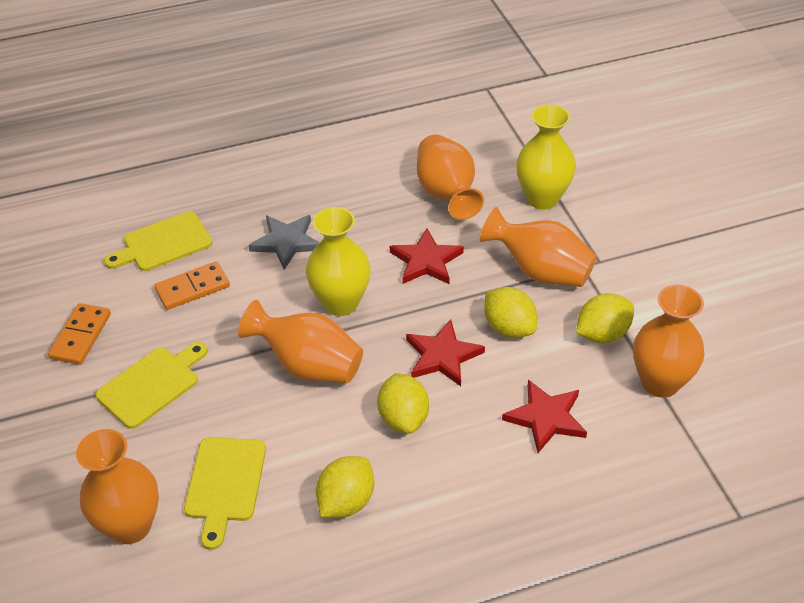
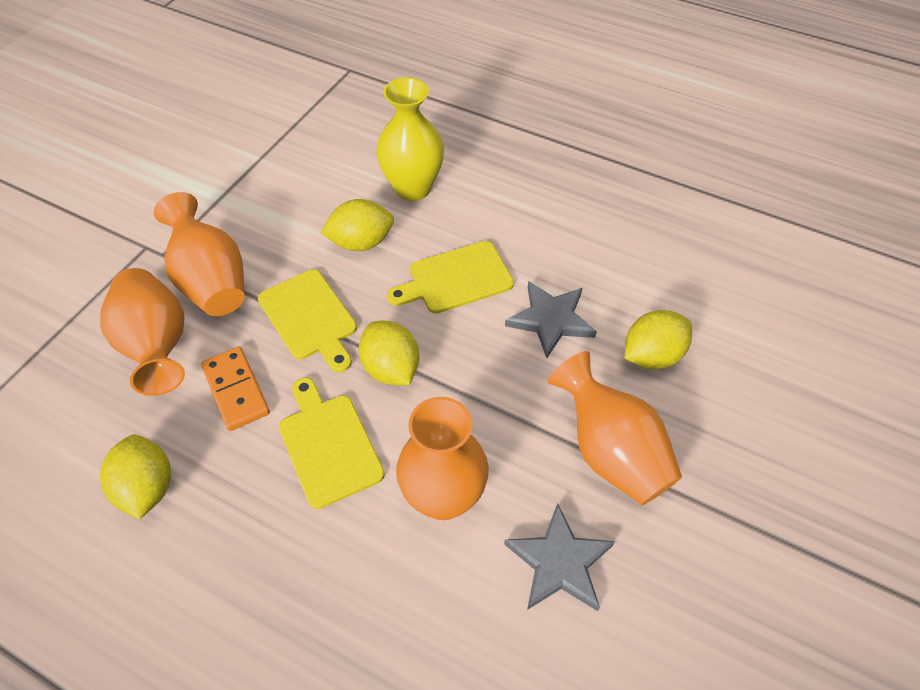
grey star: [248,215,320,270] = 1 -> [504,503,615,611] [505,281,597,358] = 2
orange domino: [48,303,111,365] [154,261,230,310] = 2 -> [201,347,270,431] = 1
orange vase: [76,429,159,544] [238,300,363,383] [417,134,484,220] [480,207,597,287] [633,285,704,398] = 5 -> [100,268,185,396] [154,192,245,316] [396,397,489,520] [547,351,682,505] = 4
red star: [390,228,464,284] [406,319,485,386] [502,380,587,453] = 3 -> none = 0
yellow vase: [306,207,371,316] [516,104,576,209] = 2 -> [376,77,444,201] = 1

